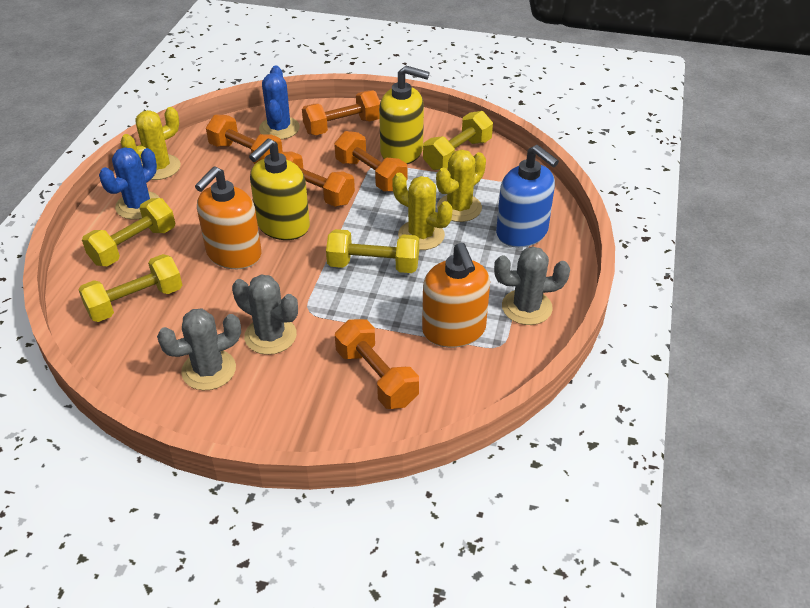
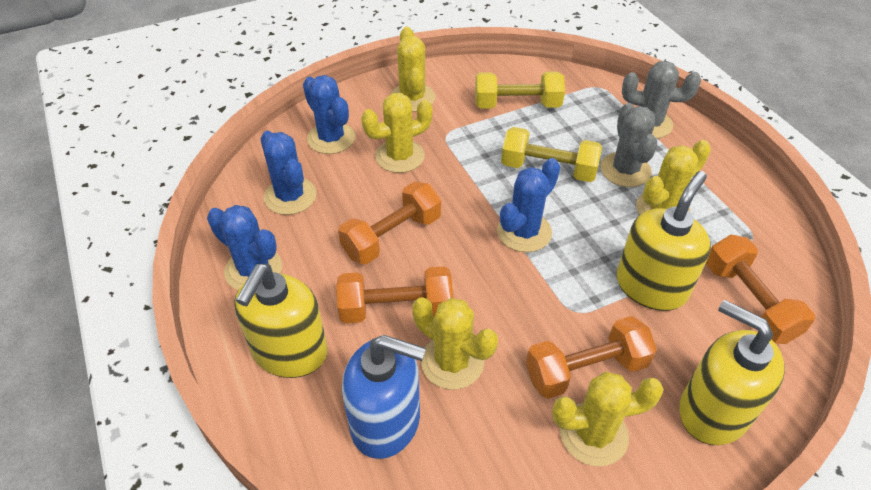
blue cactus: [99,147,160,220] [259,66,300,140] = 2 -> [207,205,282,290] [260,131,317,215] [303,75,355,154] [497,158,560,252] = 4
grey cactus: [157,309,241,391] [232,275,298,355] [494,246,570,325] = 3 -> [600,103,657,187] [622,61,701,139] = 2
orange dumbbell: [206,114,283,164] [280,152,355,207] [302,90,380,135] [334,131,407,192] [335,319,419,409] = 5 -> [336,266,453,323] [338,181,441,264] [526,316,657,399] [706,235,815,344] = 4
orange soap dispenser: [195,167,262,269] [422,243,490,348] = 2 -> none = 0
yellow cactus: [121,107,181,180] [392,173,452,250] [436,150,486,222] = 3 -> [361,93,433,173] [391,27,435,112] [412,297,498,390] [552,372,664,466] [636,140,711,215] = 5
yellow dumbbell: [78,254,182,322] [82,198,175,266] [326,229,419,273] [423,111,493,170] = 4 -> [475,72,565,109] [501,127,602,182] = 2
yellow soap dispenser: [249,139,310,240] [379,65,430,164] = 2 -> [234,264,328,378] [617,171,711,311] [679,299,785,445] = 3

